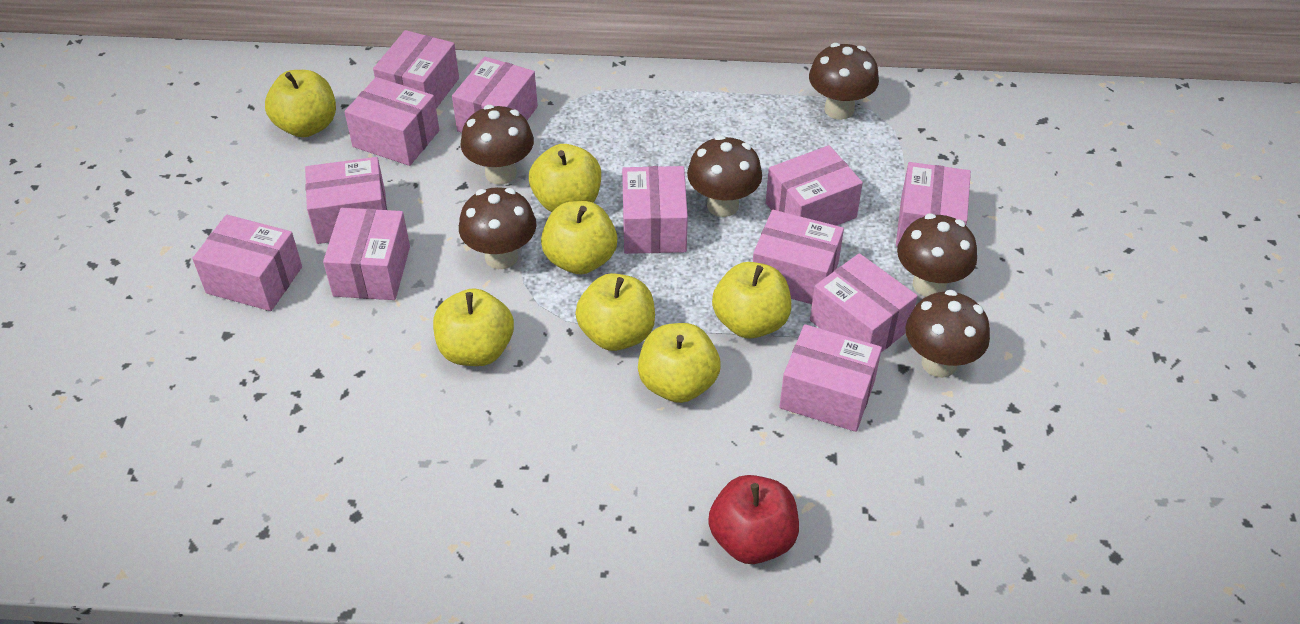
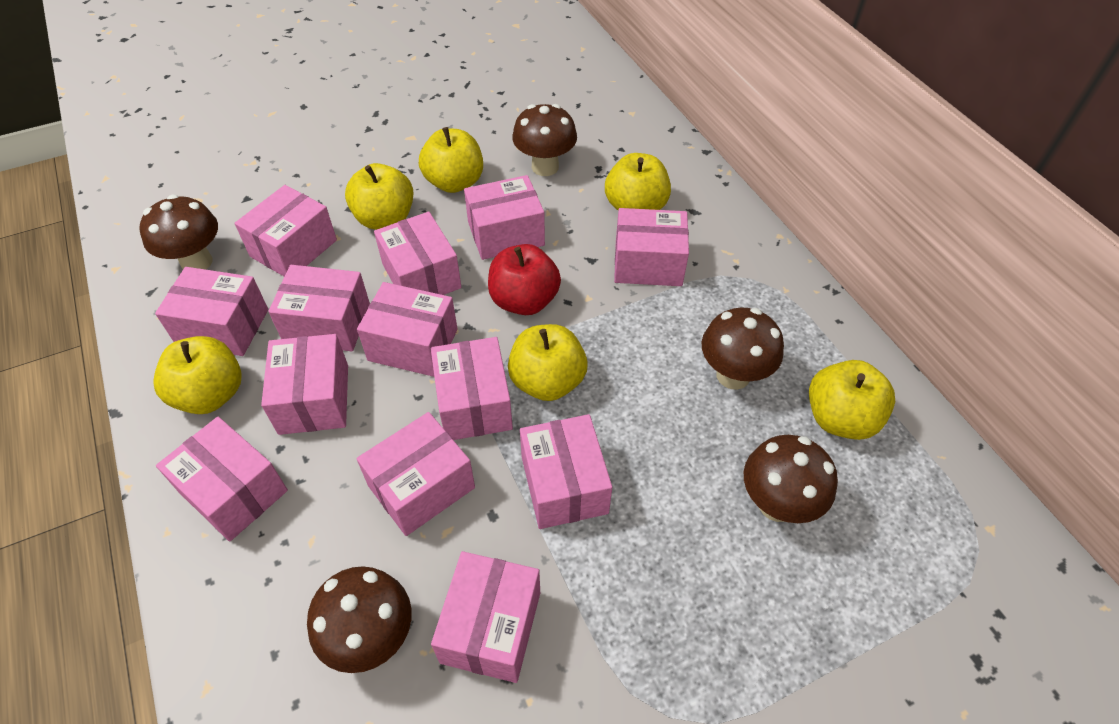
brown mushroom: [459,187,537,269] [460,105,534,185] [687,135,762,217] [809,43,879,120] [897,213,977,297] [905,290,990,378] = 6 -> [139,195,218,270] [307,566,412,673] [512,104,577,176] [702,307,784,390] [744,435,838,523] = 5
pink box: [192,215,302,311] [305,157,387,244] [323,208,410,300] [344,77,439,166] [373,30,459,108] [452,57,538,133] [622,166,688,254] [753,210,844,304] [766,145,863,226] [779,324,882,432] [810,253,917,352] [896,162,971,247] = 12 -> [155,267,268,356] [156,417,288,541] [235,185,337,277] [261,334,348,435] [268,265,370,351] [357,282,457,377] [357,412,475,536] [374,212,461,295] [431,337,513,440] [431,551,540,683] [464,175,545,260] [520,414,612,529] [614,208,689,286] = 13
yellow apple: [265,70,336,137] [433,288,514,366] [529,144,601,212] [541,201,617,275] [575,273,655,351] [638,323,720,403] [712,262,791,339] = 7 -> [154,336,242,414] [345,163,414,230] [419,127,483,193] [508,324,588,401] [605,153,671,210] [809,360,895,440] = 6

